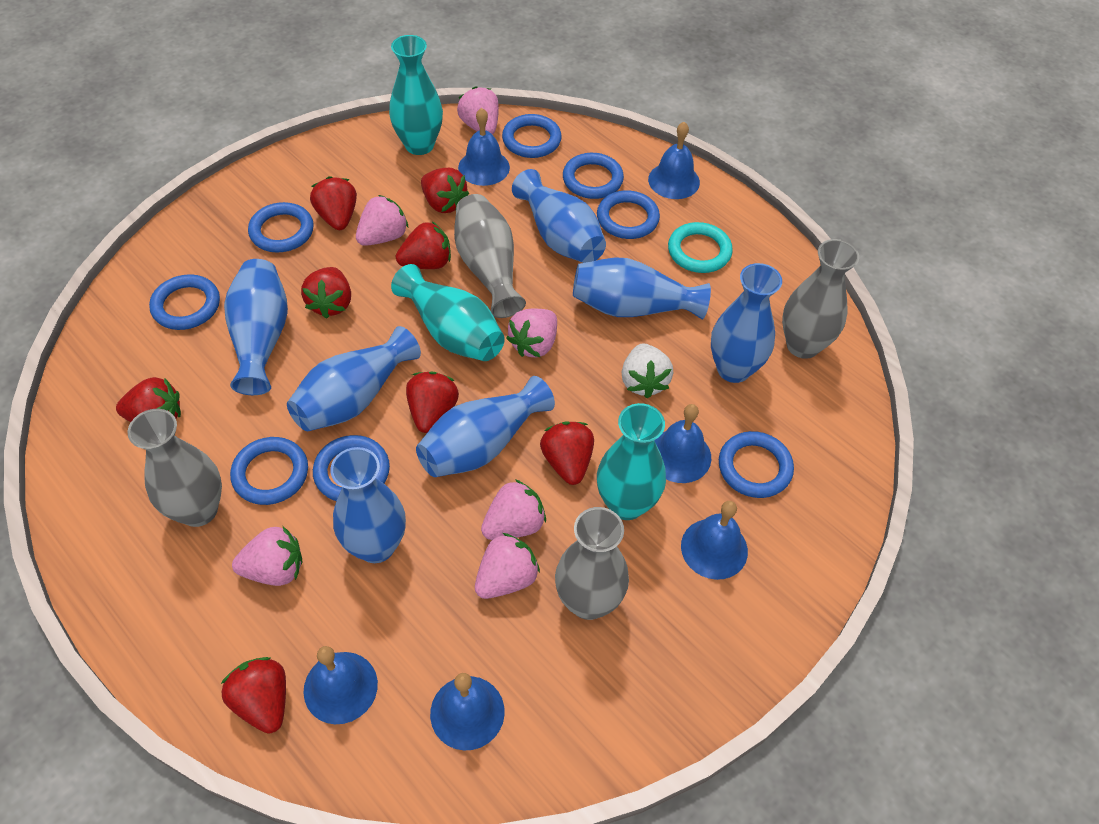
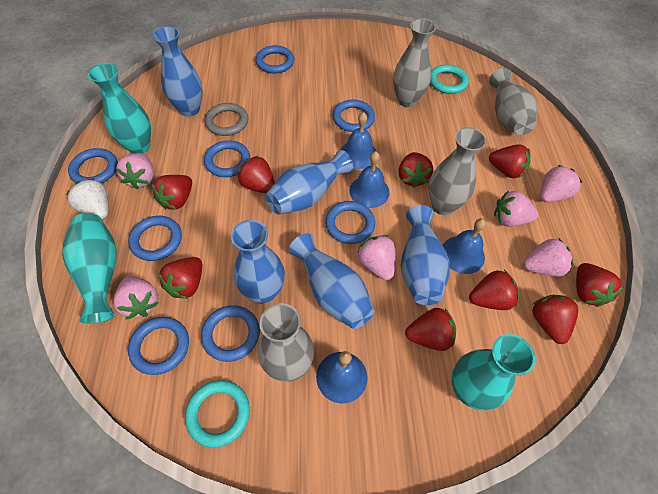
blue bell: [304,646,378,724] [430,673,505,750] [458,108,510,186] [648,122,700,199] [654,404,711,483] [681,501,748,580] = 6 -> [316,351,367,404] [341,112,377,169] [349,151,390,208] [443,219,486,274] = 4
blue vase: [224,259,288,395] [287,326,421,431] [330,447,406,563] [416,376,555,477] [512,169,606,263] [573,257,711,319] [711,263,782,383] = 7 -> [152,26,203,117] [231,220,285,304] [266,150,353,214] [289,233,374,329] [401,205,450,305] = 5
grey ring: none = 0 -> [205,103,248,136] = 1
red strawberry: [116,377,181,422] [221,657,286,734] [301,267,351,319] [310,176,357,230] [396,221,451,269] [406,371,459,433] [421,168,469,213] [540,421,594,485] = 8 -> [152,175,192,210] [158,257,202,299] [238,155,275,193] [399,152,433,188] [405,308,456,351] [469,270,519,310] [489,144,531,178] [532,295,578,344] [576,263,624,307] = 9
turquoise ring: [668,222,733,273] = 1 -> [185,380,250,448] [430,65,469,94] = 2

